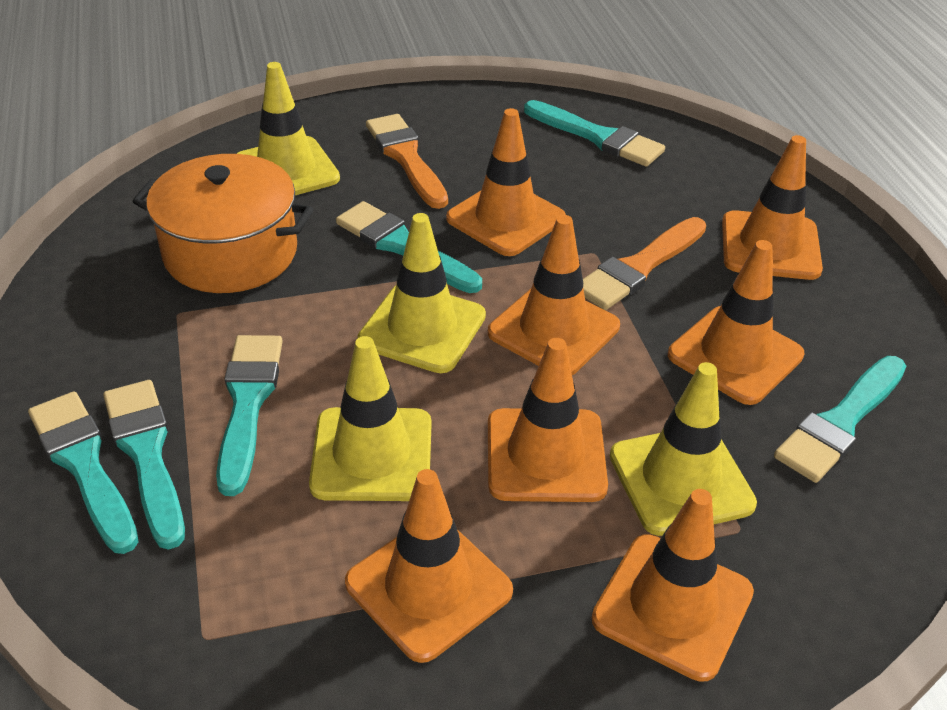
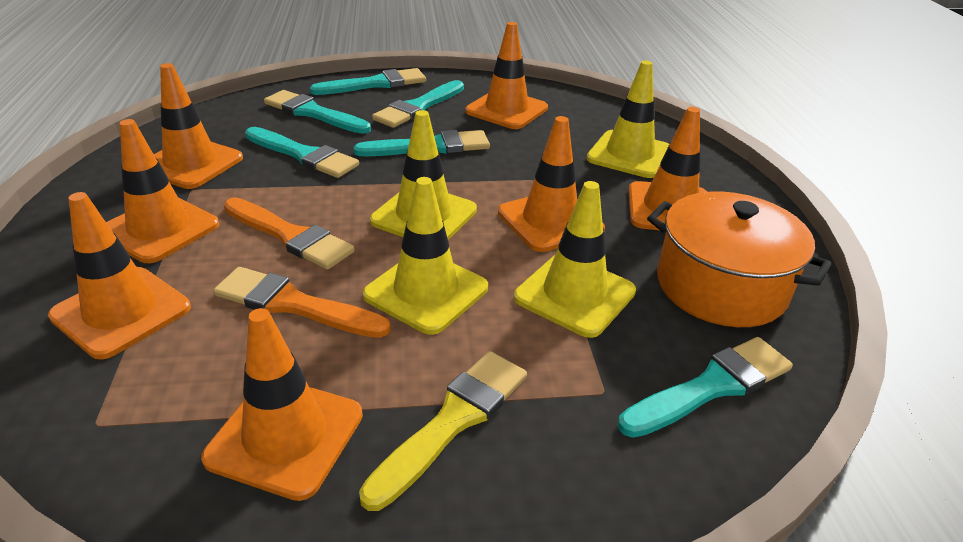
yellow brush: none = 0 -> [359,351,527,511] = 1

